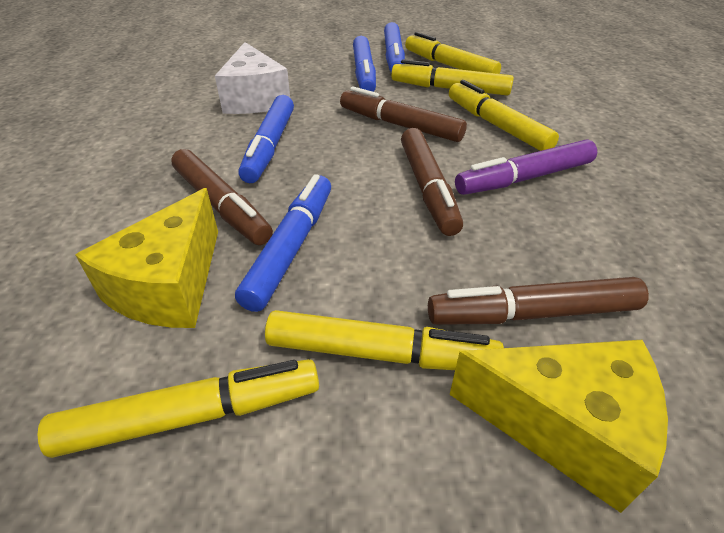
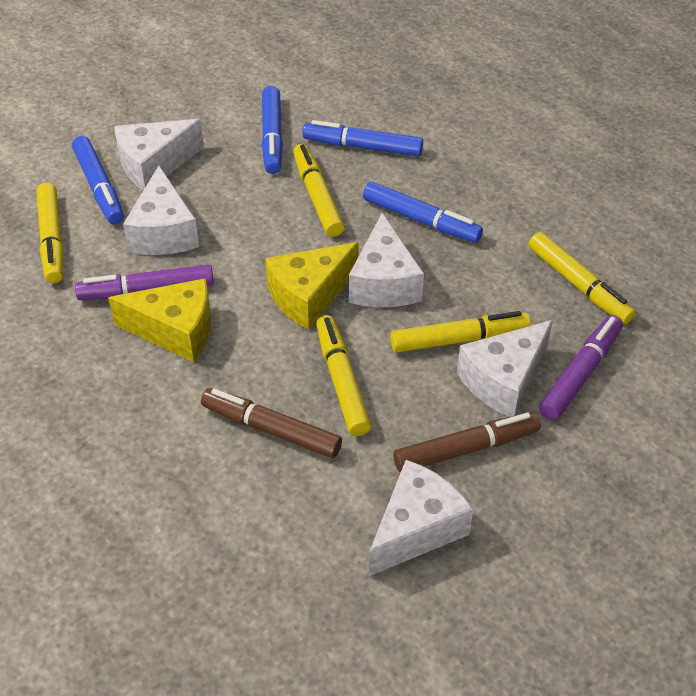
brown marker: [171,149,273,245] [340,87,467,142] [401,128,463,236] [428,277,649,325] = 4 -> [201,388,342,458] [393,412,541,473] = 2
purple marker: [455,139,597,195] = 1 -> [75,265,214,300] [539,315,623,421] = 2
white cheese: [215,42,290,114] = 1 -> [114,119,204,190] [123,166,199,255] [349,213,424,307] [369,460,473,576] [457,320,553,417] = 5

